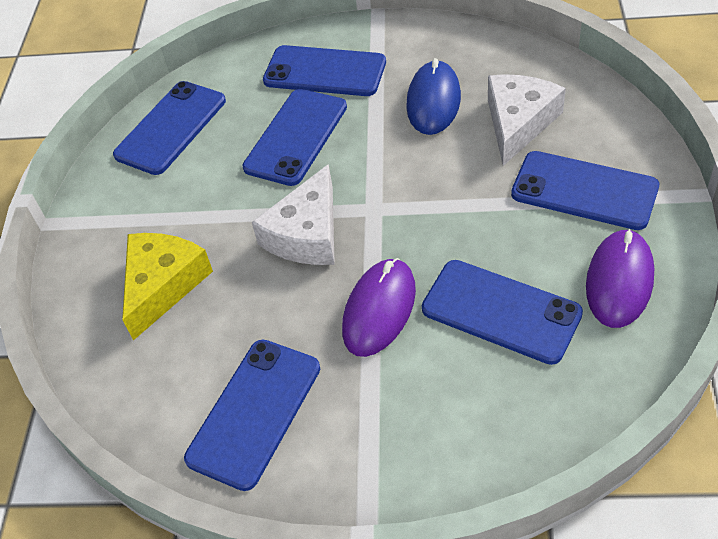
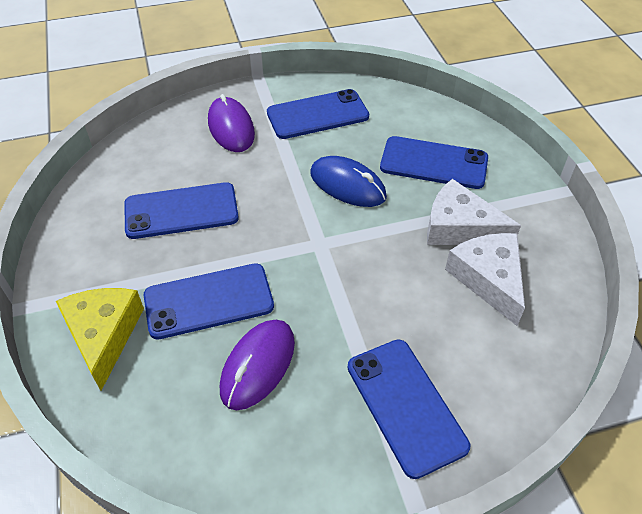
blue phone: [113,81,226,175] [184,340,320,491] [243,89,347,186] [263,45,386,96] [422,260,583,365] [511,151,659,230] = 6 -> [124,182,239,239] [144,263,274,339] [267,89,369,139] [348,340,470,479] [380,136,488,189] = 5

